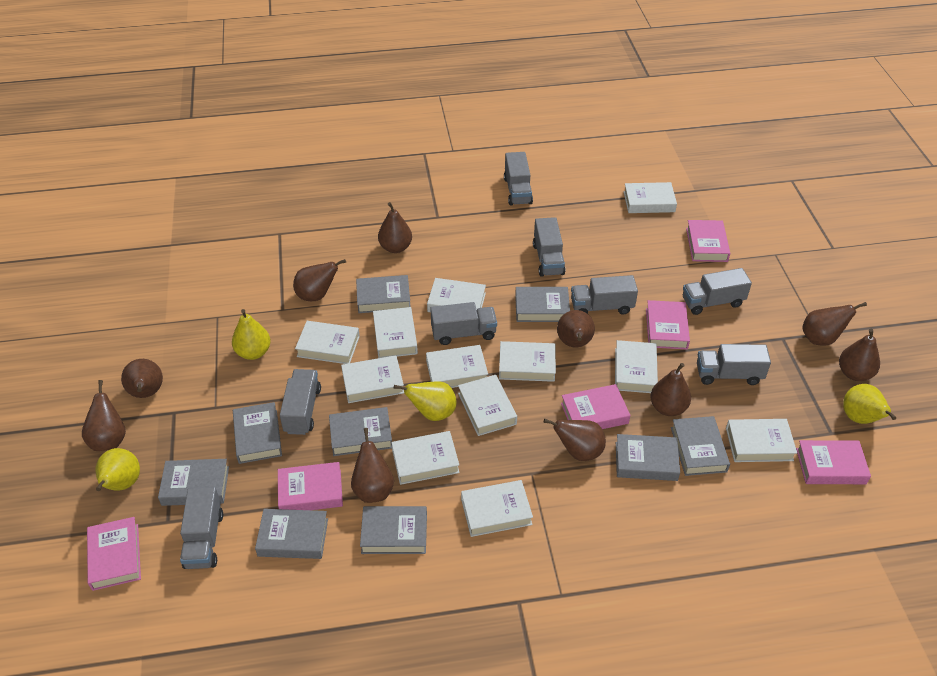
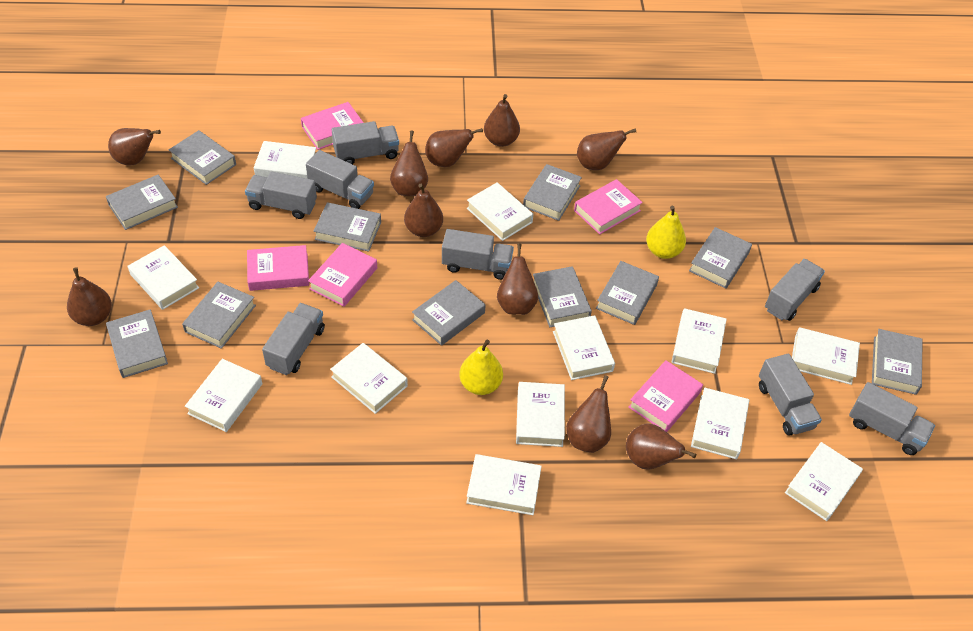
grey book: [158,459,229,506] [233,402,282,464] [255,509,328,559] [329,407,392,456] [356,275,411,313] [360,506,427,554] [515,287,570,322] [616,434,680,481] [671,416,730,476] = 9 -> [106,175,178,230] [106,309,168,378] [169,130,236,185] [182,282,256,349] [314,202,381,252] [412,280,486,346] [523,164,582,221] [533,266,592,327] [596,261,659,325] [689,227,752,289] [872,329,923,395] = 11
pink book: [87,517,141,591] [278,462,343,510] [561,384,631,429] [646,300,690,350] [686,220,730,262] [796,440,871,484] = 6 -> [247,245,309,291] [301,102,364,150] [308,243,377,307] [574,179,643,234] [628,360,703,432] = 5
yellow pear: [95,448,140,491] [232,309,271,360] [394,381,457,421] [843,384,896,424] = 4 -> [459,340,503,395] [646,206,686,259] = 2

